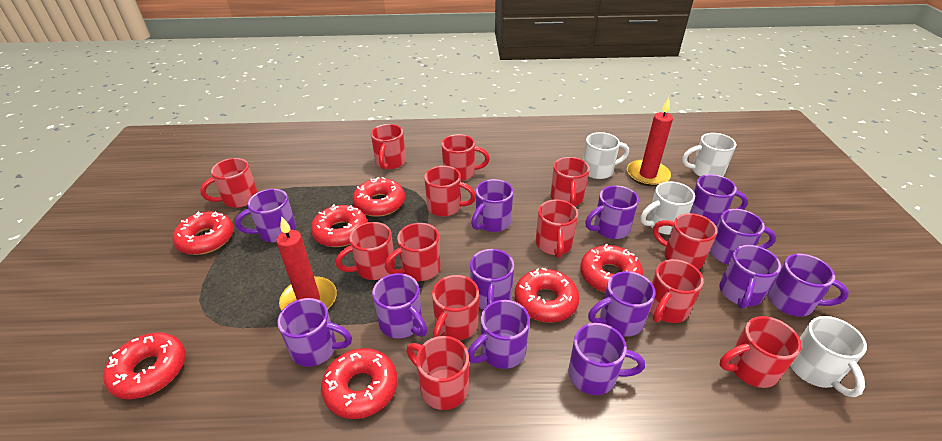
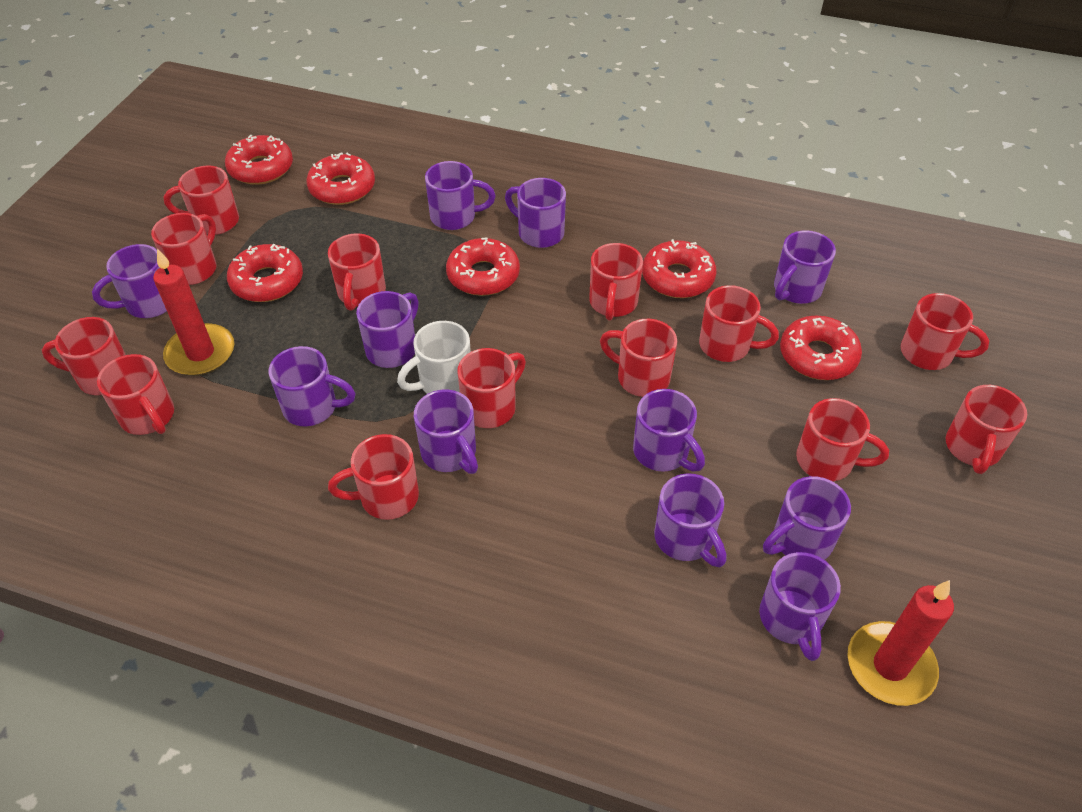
purple mug: [235,189,296,243] [277,298,352,367] [372,273,427,339] [468,300,530,369] [470,249,514,310] [471,179,513,232] [568,323,645,395] [585,185,639,239] [588,271,656,337] [690,174,748,226] [710,209,776,265] [720,245,781,309] [768,254,849,317] = 13 -> [92,244,167,318] [269,346,356,426] [356,291,419,368] [414,389,478,474] [425,161,496,230] [505,178,566,248] [633,389,705,472] [654,474,726,567] [759,552,841,661] [763,476,851,560] [774,230,836,304] = 11
red donut: [103,332,186,399] [172,211,234,255] [311,204,367,247] [321,348,397,419] [352,177,405,217] [515,268,580,322] [580,243,643,293] = 7 -> [225,135,293,185] [227,244,303,302] [306,152,375,205] [446,237,520,296] [642,239,717,298] [780,316,862,380] = 6
white mug: [583,132,629,179] [641,181,695,235] [682,133,736,177] [790,316,867,397] = 4 -> [397,321,471,394] = 1

